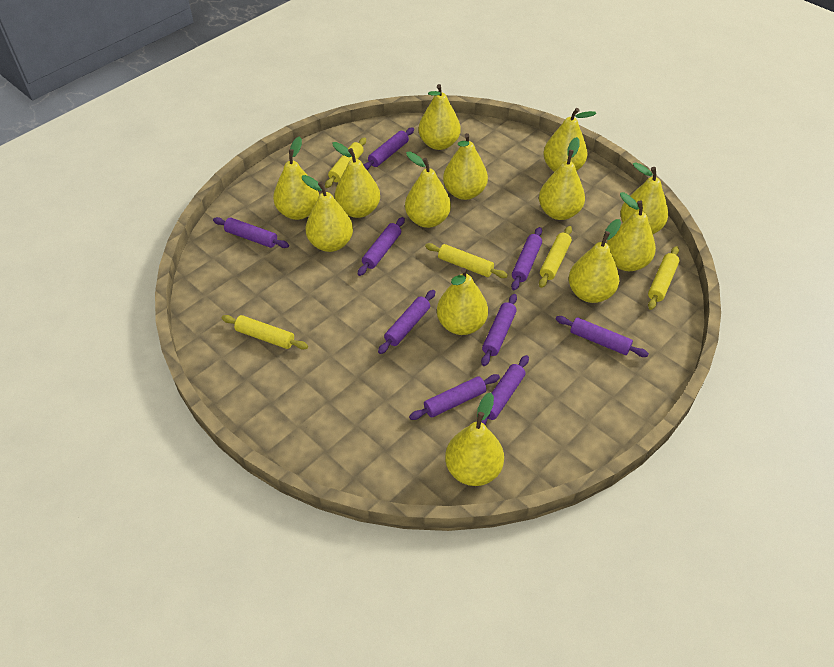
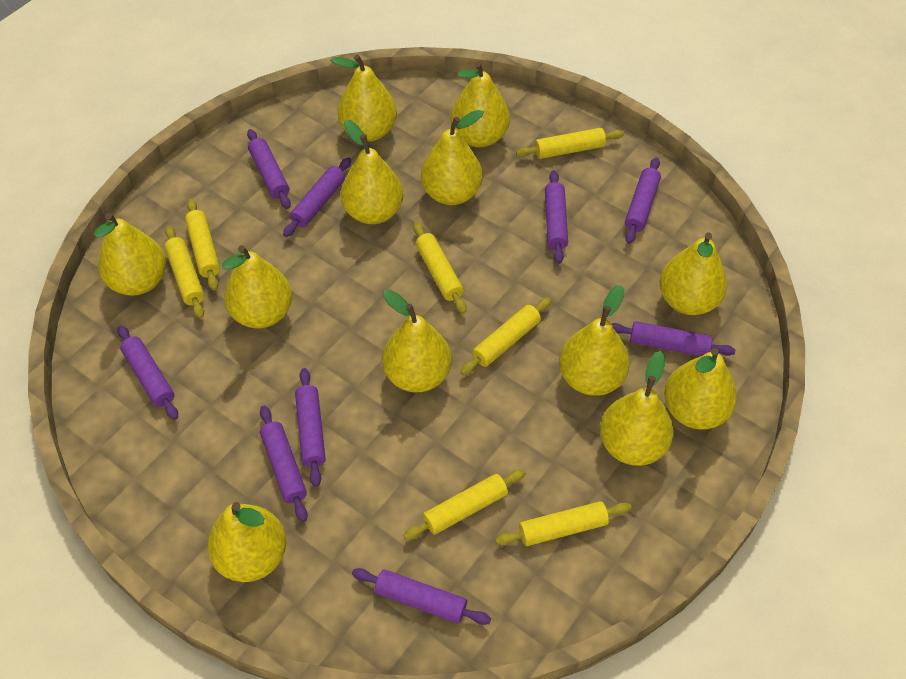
yellow pear: [273,136,319,220] [302,175,353,252] [333,142,380,218] [405,151,451,228] [418,84,461,150] [437,268,488,335] [443,133,488,200] [445,393,504,486] [539,137,585,220] [543,108,596,172] [569,219,621,303] [607,192,656,271] [620,162,668,234] = 13 -> [94,213,166,296] [207,502,286,582] [222,245,292,328] [331,54,397,142] [341,120,403,224] [382,289,452,392] [421,110,484,205] [451,62,510,147] [559,285,630,396] [600,351,674,466] [660,232,727,315] [664,348,737,430] = 12
yellow rolling pin: [222,315,308,350] [325,137,366,188] [425,243,508,278] [539,226,572,288] [648,246,679,310] = 5 -> [164,226,205,318] [185,199,220,291] [403,469,526,540] [413,222,467,314] [460,297,552,375] [495,501,631,546] [516,128,624,159] = 7

